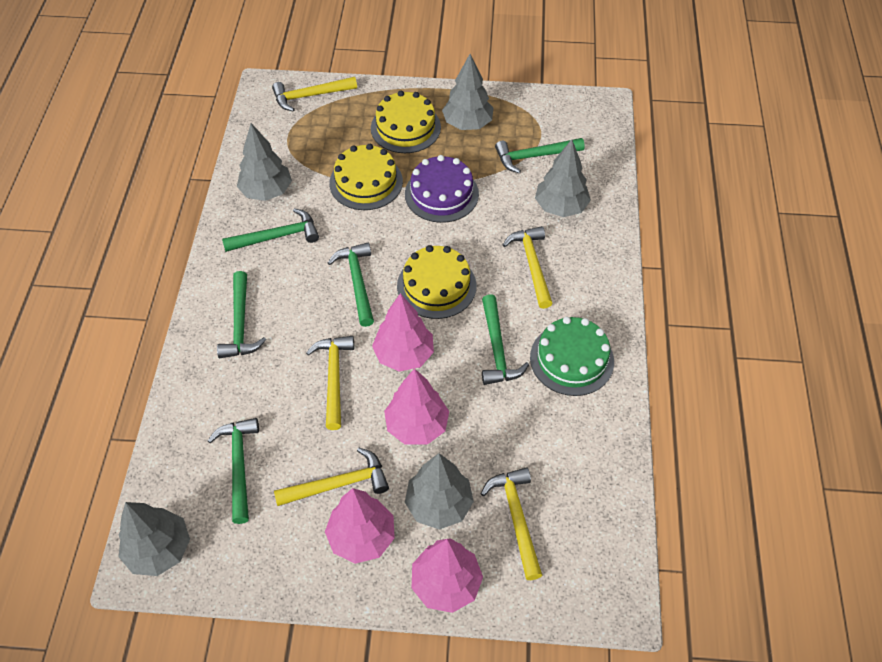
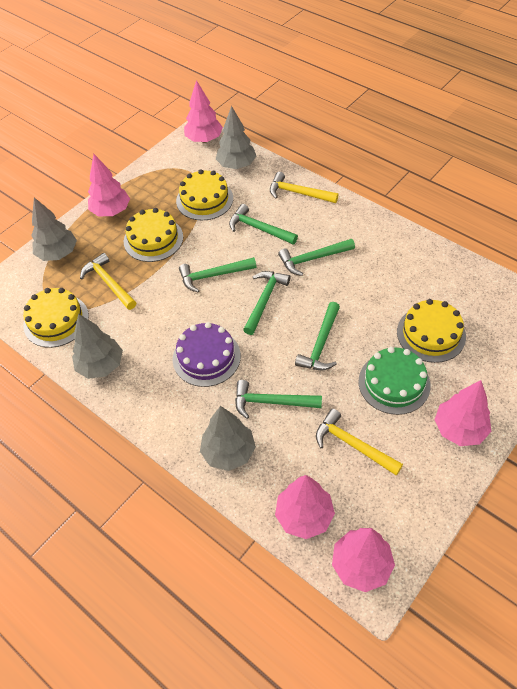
grey tree: [118,502,190,576] [237,123,292,201] [405,453,474,530] [442,54,494,130] [535,139,591,217] = 5 -> [31,197,77,261] [72,314,123,379] [200,406,256,471] [216,106,256,169] = 4
pink tree: [325,488,395,564] [372,293,434,372] [384,368,449,445] [412,538,483,613] = 4 -> [88,154,130,216] [184,80,223,143] [275,475,335,539] [332,528,395,592] [434,380,491,446] = 5
yellow cake: [329,144,403,210] [371,91,441,153] [397,245,476,319] = 3 -> [23,288,89,348] [124,208,183,262] [176,169,233,220] [397,299,466,363] = 4
yellow hammer: [272,77,357,111] [274,448,389,506] [306,336,354,430] [481,467,543,580] [503,226,553,309] = 5 -> [80,253,136,310] [270,172,339,203] [316,408,403,476] = 3

